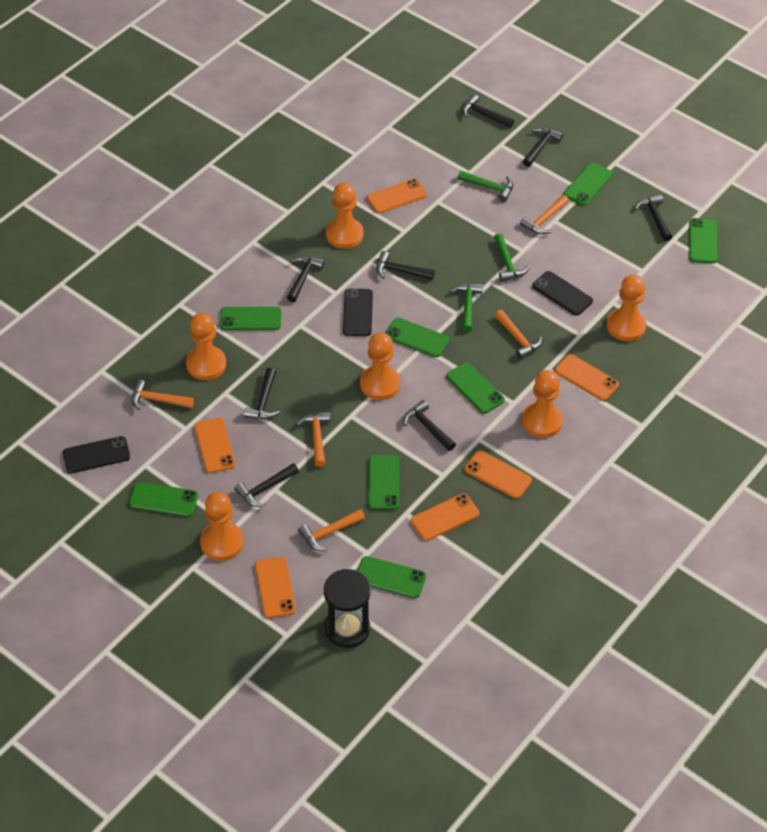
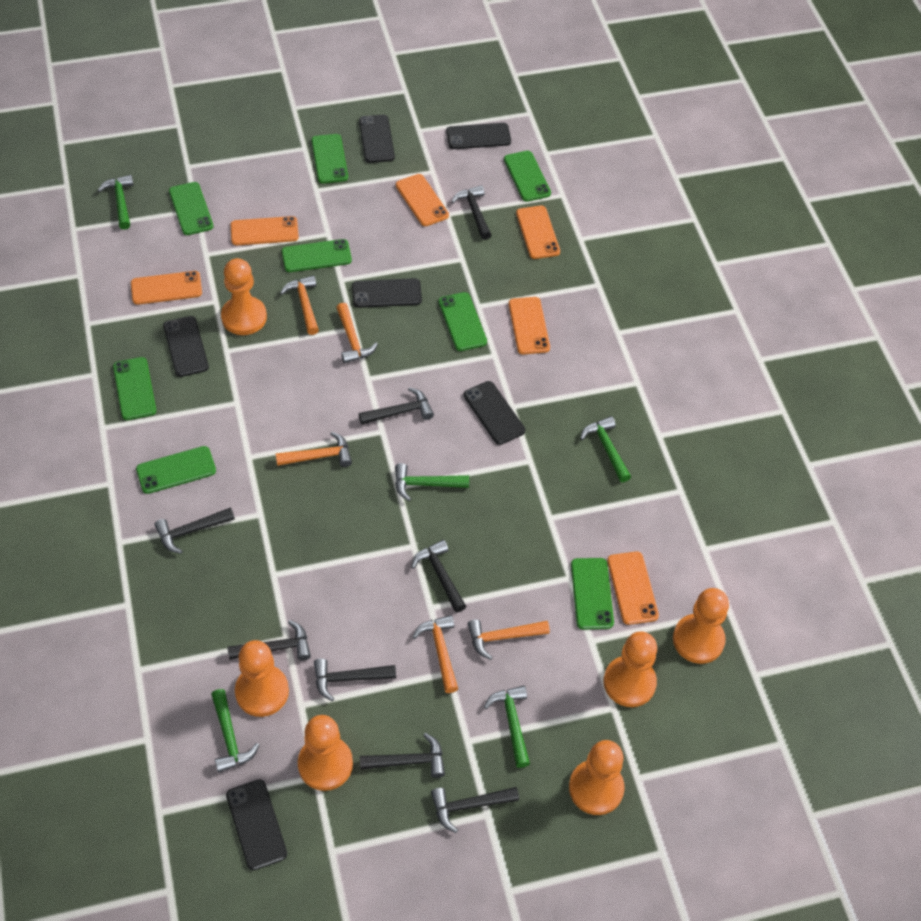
black hourglass: [324,569,371,648] = 1 -> none = 0
black phone: [62,436,130,473] [343,289,373,336] [532,271,593,316] = 3 -> [163,316,209,377] [226,779,287,870] [352,278,422,308] [359,115,395,163] [446,123,511,149] [464,381,525,445] = 6
green hammer: [450,283,483,332] [458,171,513,202] [494,233,529,282] = 3 -> [97,175,134,230] [211,689,259,773] [395,463,469,501] [484,686,530,768] [580,416,631,482] = 5

